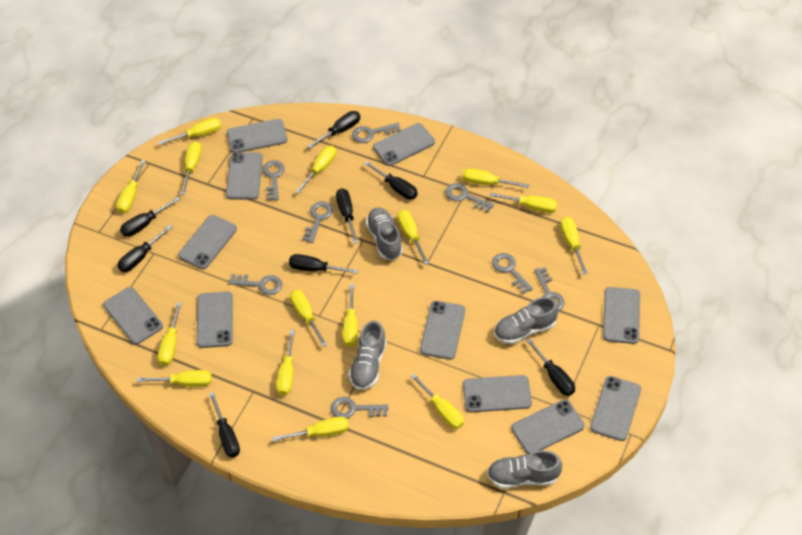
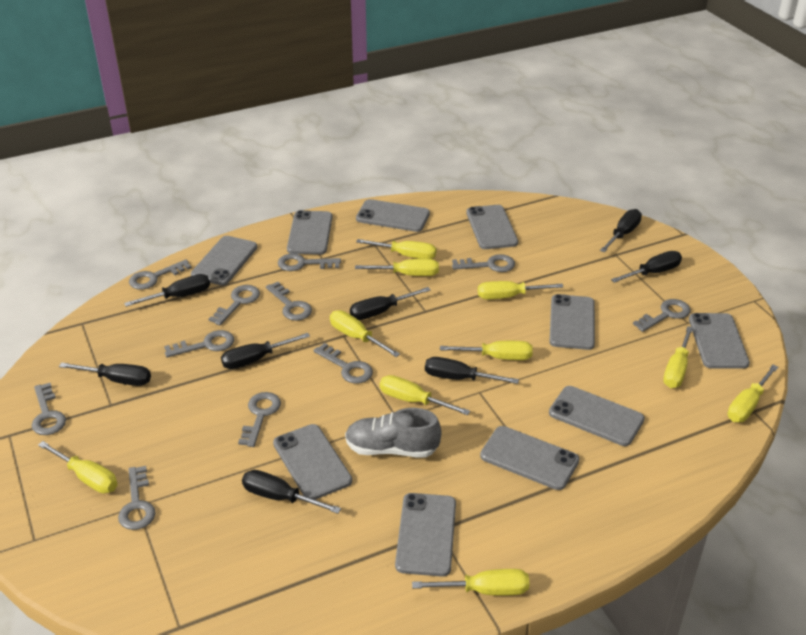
grey key: [229,274,282,295] [262,160,285,200] [302,201,333,243] [331,397,388,418] [352,123,401,143] [445,183,494,212] [492,253,533,294] [534,267,565,311] = 8 -> [32,383,66,435] [118,466,156,530] [129,259,192,290] [164,330,234,358] [209,285,260,325] [238,392,281,447] [266,282,312,321] [278,253,341,271] [313,343,373,384] [452,254,515,272] [633,299,690,332] = 11
grey phone: [103,287,163,345] [178,215,237,269] [197,292,233,348] [226,152,263,200] [227,119,287,153] [373,123,435,166] [420,301,465,360] [463,375,532,412] [511,399,585,454] [590,376,641,441] [603,287,640,344] = 11 -> [191,236,257,285] [273,424,352,500] [287,210,333,255] [356,199,430,232] [395,493,456,577] [466,205,518,249] [480,426,580,490] [549,294,595,350] [549,386,645,446] [689,313,750,369] = 10
grey shoe: [349,321,387,390] [366,208,403,260] [487,450,562,489] [494,297,559,344] = 4 -> [345,408,441,458] = 1
yellow screwdriver: [116,160,146,213] [137,370,212,387] [158,118,221,145] [158,302,182,366] [180,141,201,195] [272,417,349,442] [276,330,295,395] [290,290,327,347] [296,146,336,194] [343,284,358,347] [397,210,429,265] [411,374,464,429] [463,168,529,188] [490,192,557,213] [560,217,588,274] = 15 -> [38,441,118,493] [330,310,400,357] [355,259,439,276] [356,239,436,259] [380,375,470,415] [412,569,529,596] [440,341,533,360] [478,281,563,299] [663,326,693,388] [728,365,778,422] = 10

